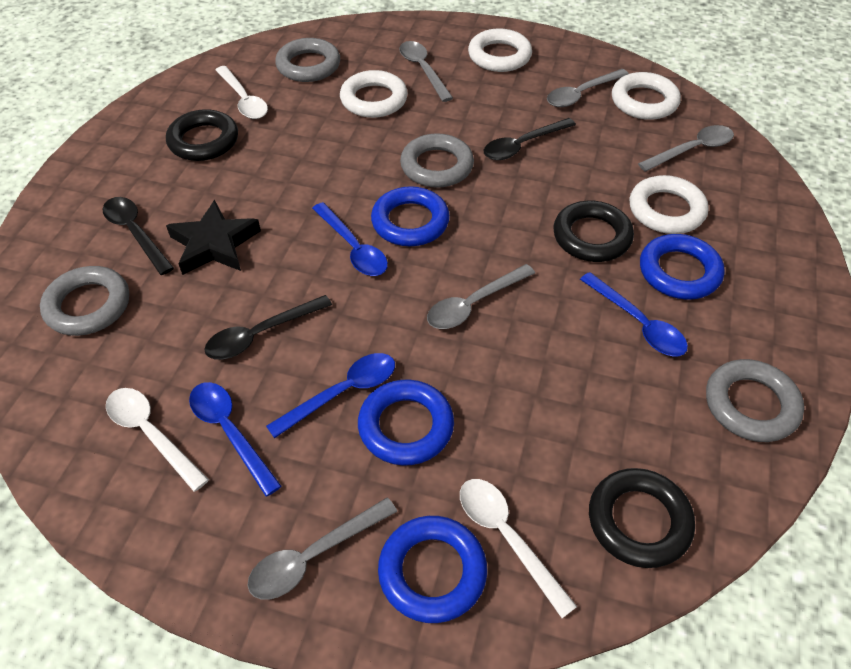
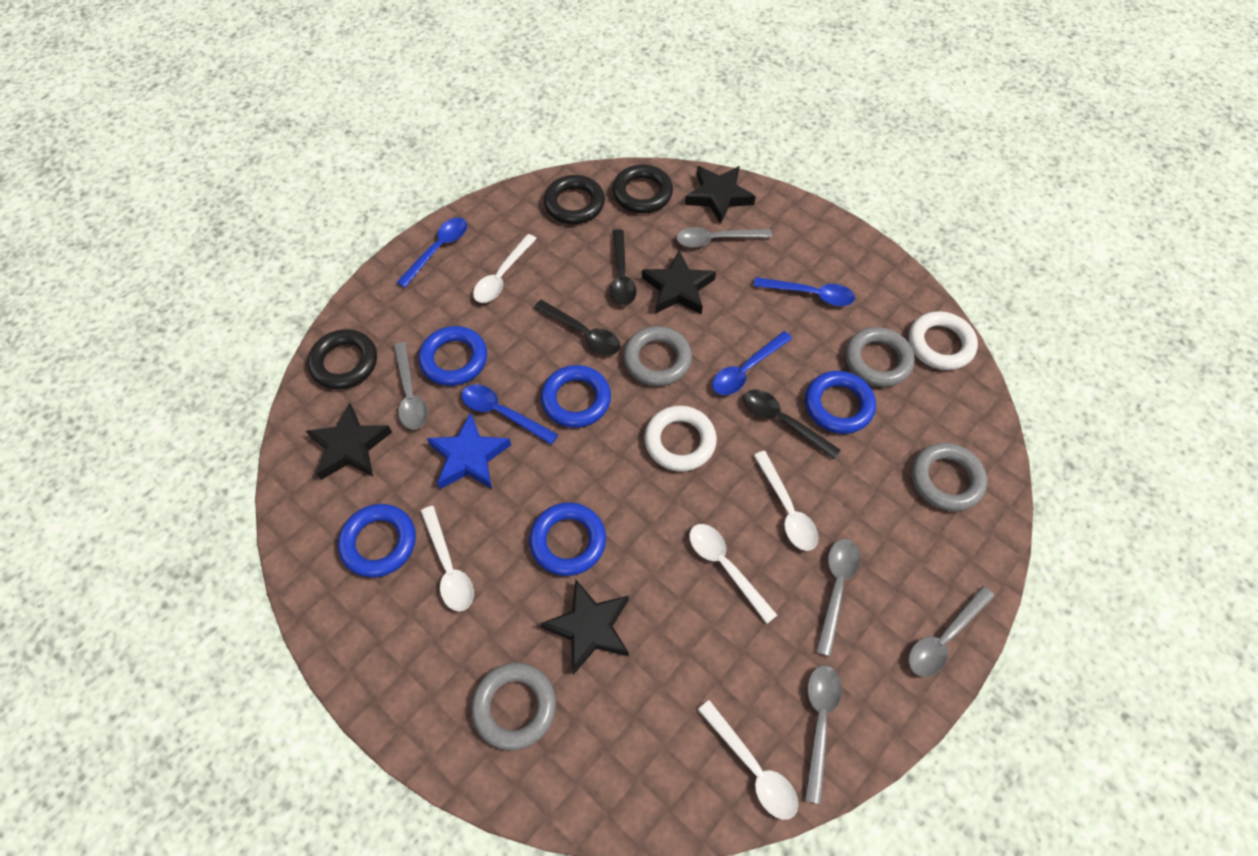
black star: [166,200,261,275] = 1 -> [306,402,392,480] [541,580,629,674] [642,250,716,315] [685,166,756,224] = 4
blue ring: [358,380,454,466] [371,186,450,246] [378,516,487,623] [640,234,725,300] = 4 -> [338,504,416,577] [419,326,487,386] [529,502,606,576] [541,365,611,428] [805,371,876,434] = 5
blue star: none = 0 -> [427,413,511,489] = 1
white ring: [340,70,408,118] [468,29,532,72] [612,72,681,120] [629,175,708,234] = 4 -> [644,406,717,472] [909,311,978,370] = 2
white spoon: [106,388,209,492] [216,66,268,119] [460,479,577,618] = 3 -> [421,506,474,611] [473,234,537,303] [689,524,777,624] [698,700,798,820] [753,451,819,551] = 5

